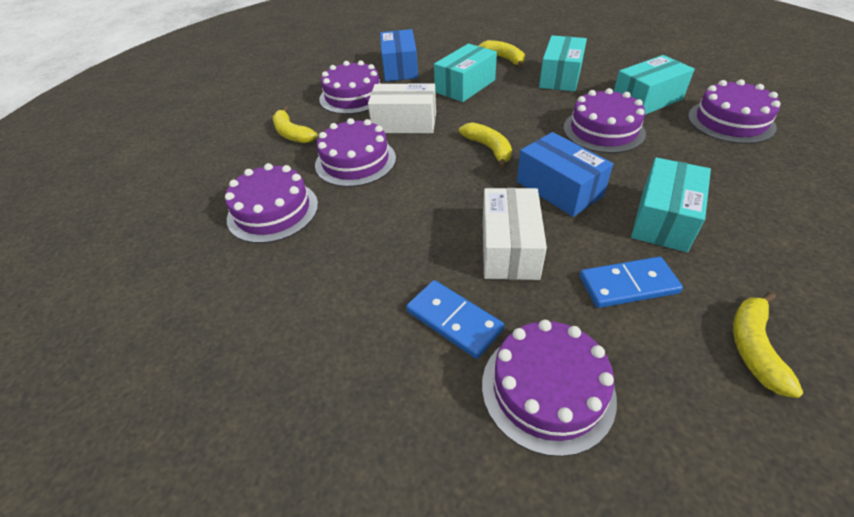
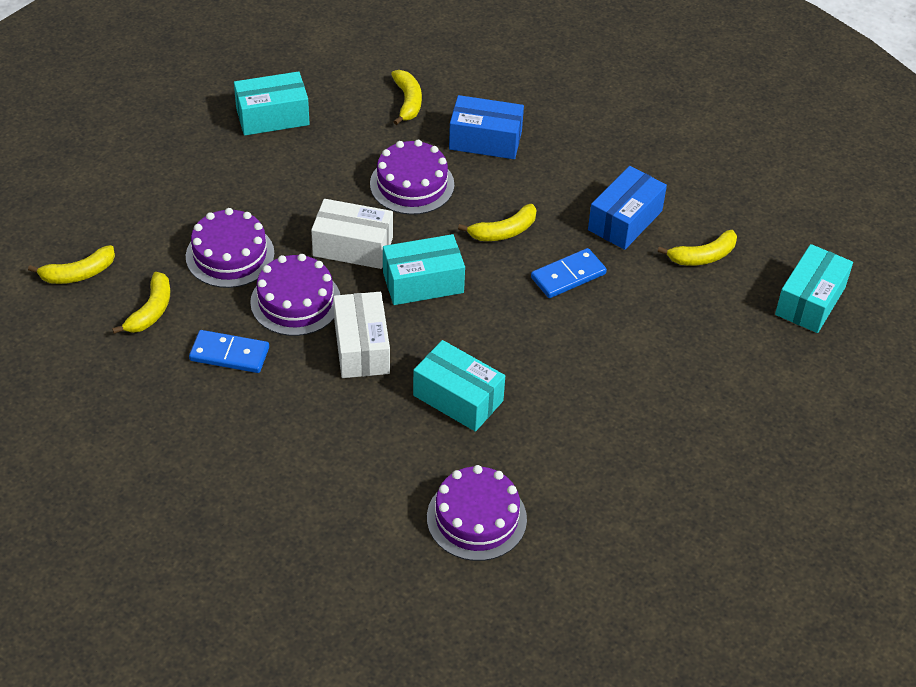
purple cake: [225,163,318,243] [315,118,396,187] [319,60,380,114] [482,320,617,457] [563,88,646,153] [688,79,780,144] = 6 -> [186,208,275,288] [250,254,340,336] [370,140,454,215] [427,465,527,561] = 4
yellow banana: [273,106,318,143] [459,122,512,169] [479,40,525,68] [733,292,803,398] = 4 -> [28,245,115,284] [112,272,170,334] [391,70,422,125] [458,204,537,241] [658,230,737,266] = 5

